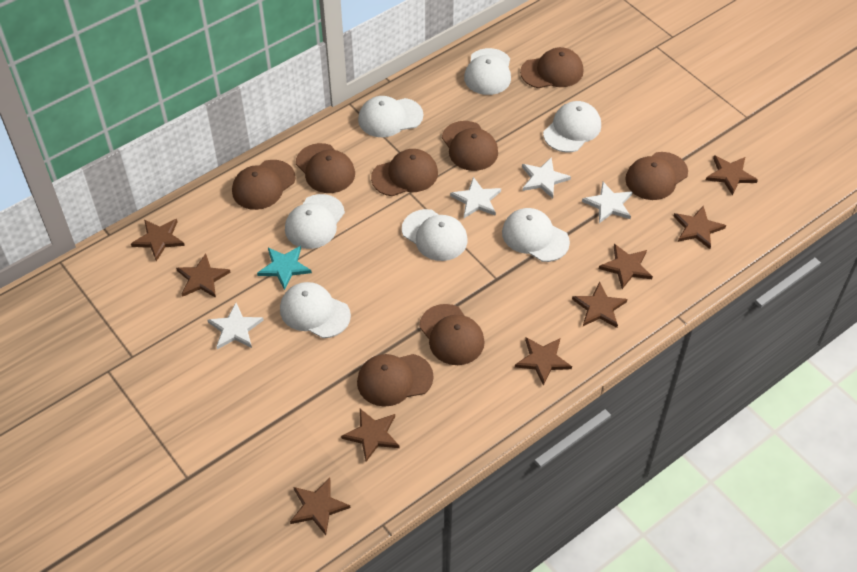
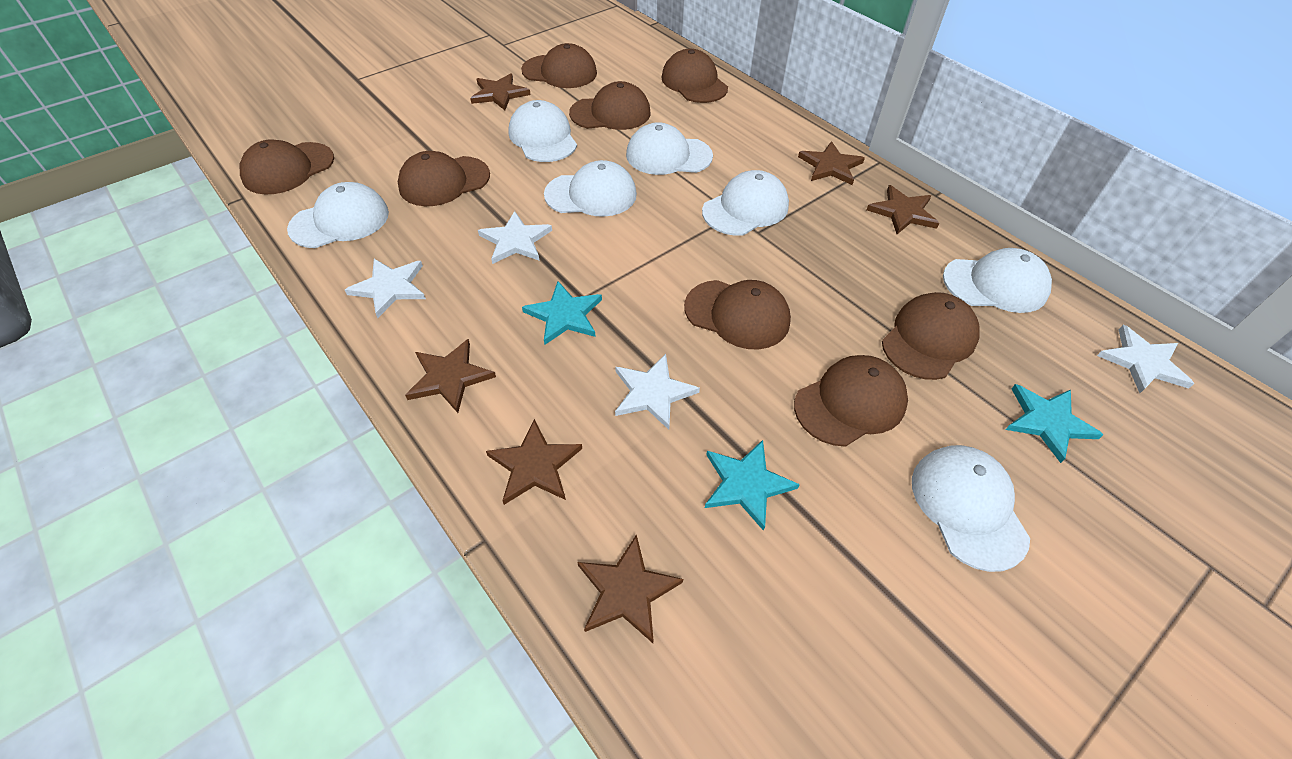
brown star: [131,219,185,261] [176,254,231,298] [290,478,350,535] [341,409,399,462] [515,337,572,386] [572,282,627,328] [599,244,653,289] [673,206,726,249] [706,155,758,196] = 9 -> [405,339,496,413] [470,73,531,110] [486,419,582,505] [578,534,683,643] [798,141,865,185] [867,185,939,234] = 6
turquoise star: [257,246,312,290] = 1 -> [522,281,602,345] [705,440,800,531] [1006,384,1104,463] = 3

